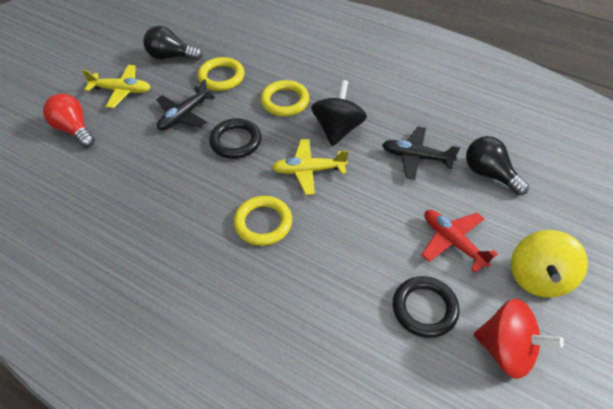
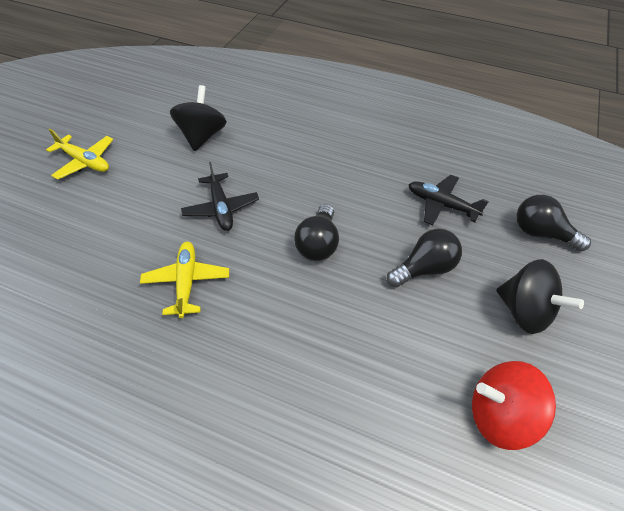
black light bulb: [143,26,203,60] [466,136,529,195] = 2 -> [294,204,339,261] [387,229,462,287] [516,195,591,252] = 3
black ring: [209,118,261,159] [393,276,459,338] = 2 -> none = 0
black spinning top: [311,80,367,146] = 1 -> [170,85,227,151] [496,259,584,334] = 2
red light bulb: [43,94,95,147] = 1 -> none = 0
red plane: [422,210,498,273] = 1 -> none = 0
yellow ring: [198,57,245,91] [233,196,292,246] [261,80,309,116] = 3 -> none = 0
yellow spinning top: [511,230,588,298] = 1 -> none = 0

